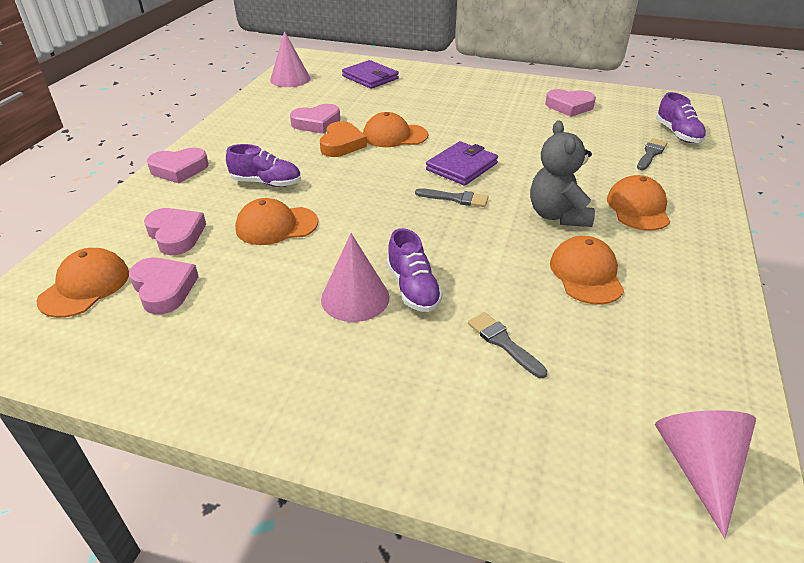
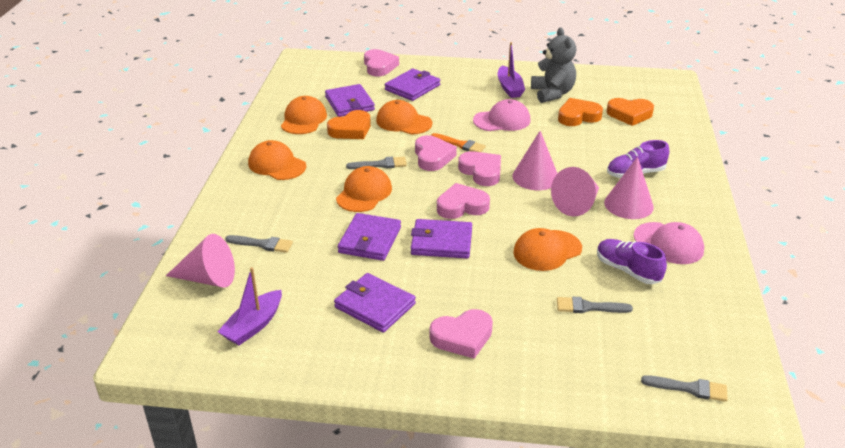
grey brush: [415,188,489,207] [468,312,547,378] [637,138,667,170] = 3 -> [225,235,293,253] [346,157,407,169] [557,297,633,313] [641,375,728,402] = 4
orange brush: none = 0 -> [431,133,486,152] = 1
orange heart: [320,121,367,157] = 1 -> [327,110,371,139] [558,98,603,126] [607,98,654,126] = 3
pink cap: none = 0 -> [473,99,530,131] [633,222,704,264] = 2
pink cone: [270,31,311,87] [321,233,390,322] [655,410,756,538] = 3 -> [166,234,235,288] [512,131,558,190] [551,167,599,216] [604,157,654,219] = 4
purple boat: none = 0 -> [217,267,282,345] [498,42,525,98] = 2
purple shoe: [226,144,301,187] [387,228,443,312] [656,92,706,143] = 3 -> [597,239,667,284] [607,140,669,178] = 2
purple wallet: [342,60,399,89] [426,141,498,185] = 2 -> [325,84,375,117] [334,273,416,333] [338,213,401,261] [385,69,440,101] [411,219,472,259] = 5

